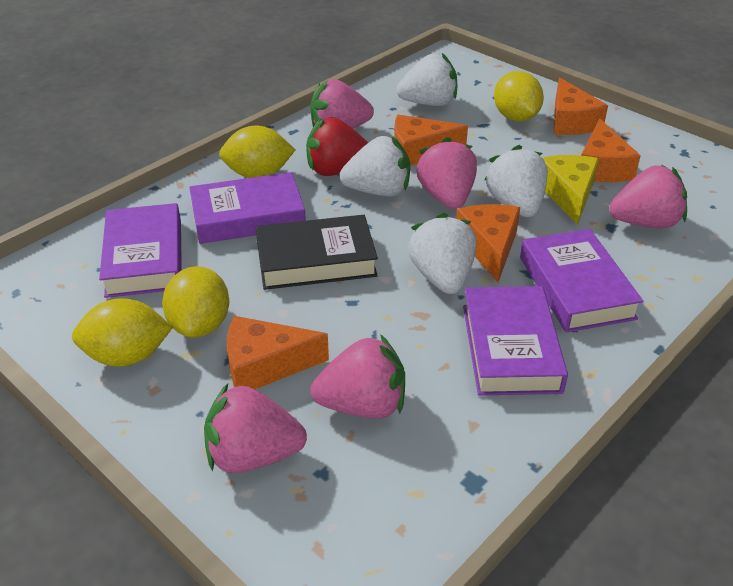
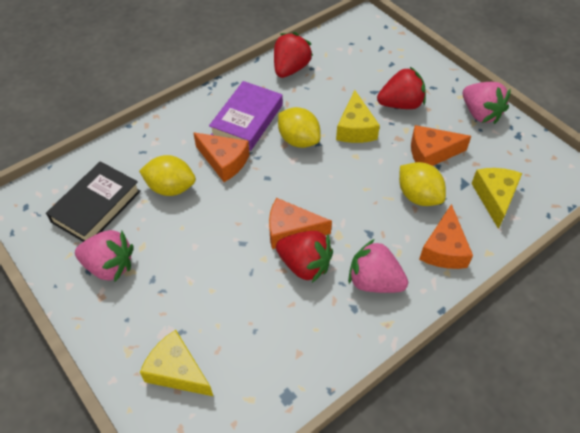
orange cheese: [227,316,329,389] [394,115,468,166] [456,204,520,282] [553,78,608,135] [581,119,641,182] = 5 -> [193,132,250,182] [269,198,332,249] [411,125,471,166] [419,204,473,269] = 4
pink strawberry: [204,383,307,473] [310,334,405,419] [311,79,374,128] [417,137,477,209] [609,165,687,228] = 5 -> [75,230,134,282] [348,239,408,293] [463,82,511,124] = 3
purple book: [99,203,182,298] [189,172,306,244] [463,286,568,396] [520,229,643,333] = 4 -> [209,81,283,151] = 1
red strawberry: [306,117,368,176] = 1 -> [274,32,313,78] [276,231,333,283] [377,67,426,109] = 3
white strawberry: [340,136,410,196] [396,53,458,106] [408,213,476,294] [485,145,548,217] = 4 -> none = 0
yellow cheese: [543,155,599,225] = 1 -> [140,330,213,396] [336,90,380,143] [471,168,522,229] = 3
yellow lemon: [72,298,173,367] [162,266,229,338] [219,126,295,178] [494,71,544,121] = 4 -> [139,155,196,196] [278,107,321,148] [399,162,446,206] = 3

